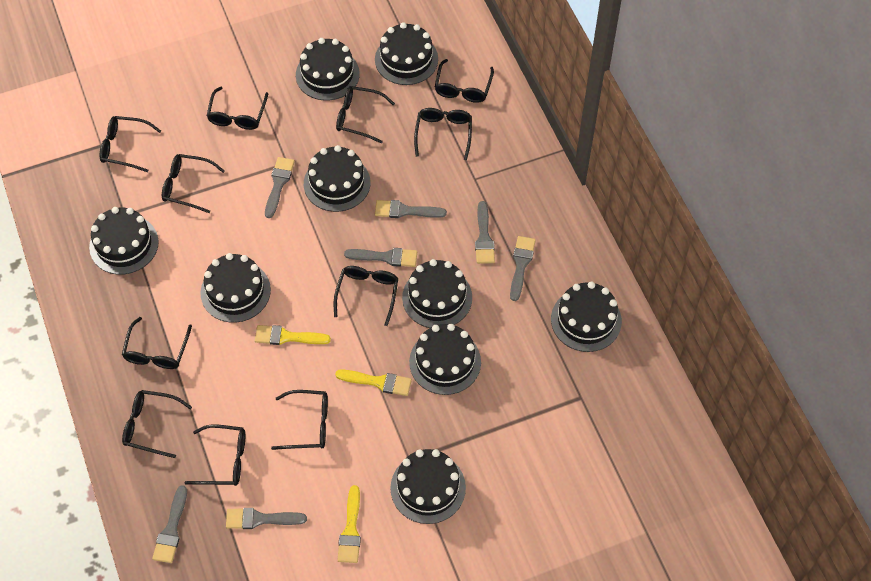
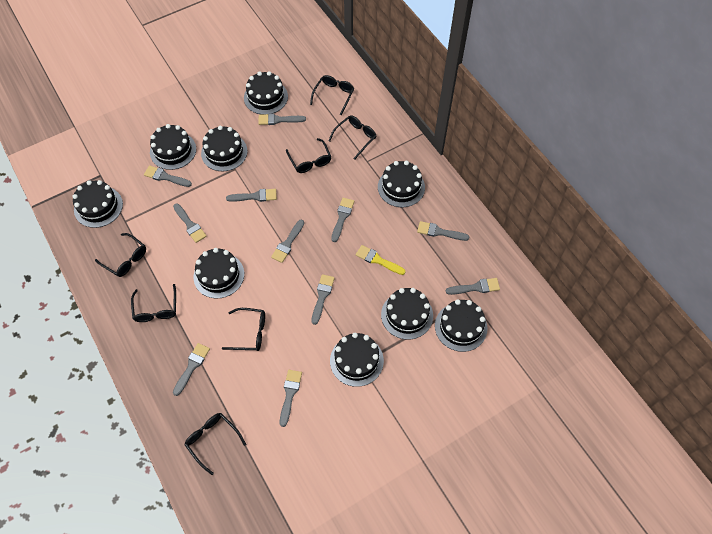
black glasses: [100,116,161,172] [122,317,192,369] [122,390,192,458] [162,154,225,213] [185,424,245,486] [207,86,268,130] [271,390,328,450] [334,266,398,326] [336,86,395,143] [414,108,472,160] [435,59,494,103] = 11 -> [95,233,146,277] [131,284,176,322] [184,413,246,475] [222,308,265,351] [286,138,331,173] [310,75,354,115] [329,115,376,160] = 7
grey brush: [152,485,187,563] [226,508,307,529] [265,157,295,218] [344,248,417,267] [375,200,447,218] [475,201,495,264] [510,236,536,301] = 7 -> [144,165,192,187] [173,204,207,243] [173,343,210,396] [226,189,277,202] [258,113,306,125] [271,220,304,263] [280,370,302,427] [312,274,335,325] [331,198,354,242] [417,221,469,241] [446,278,500,295] = 11
yellow brush: [255,325,331,345] [335,369,412,396] [338,485,361,563] = 3 -> [356,245,406,275] = 1

